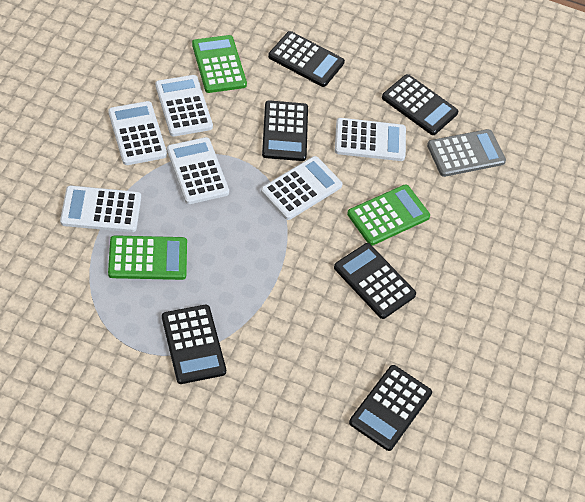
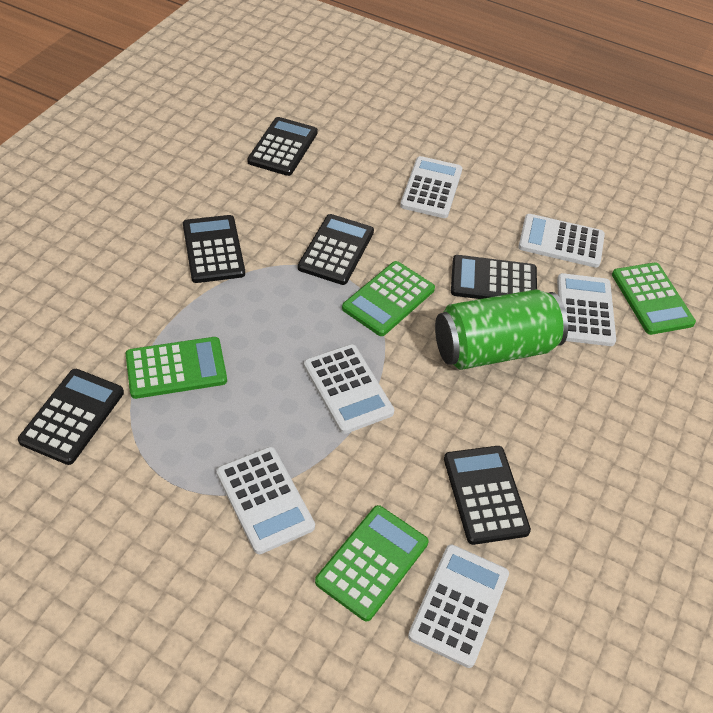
green calculator: [108,235,187,280] [192,35,247,93] [347,185,430,246] = 3 -> [126,337,227,399] [315,505,428,621] [342,261,435,336] [612,263,696,335] = 4
green can: none = 0 -> [435,289,568,370] = 1
grey calculator: [427,129,506,177] = 1 -> none = 0

